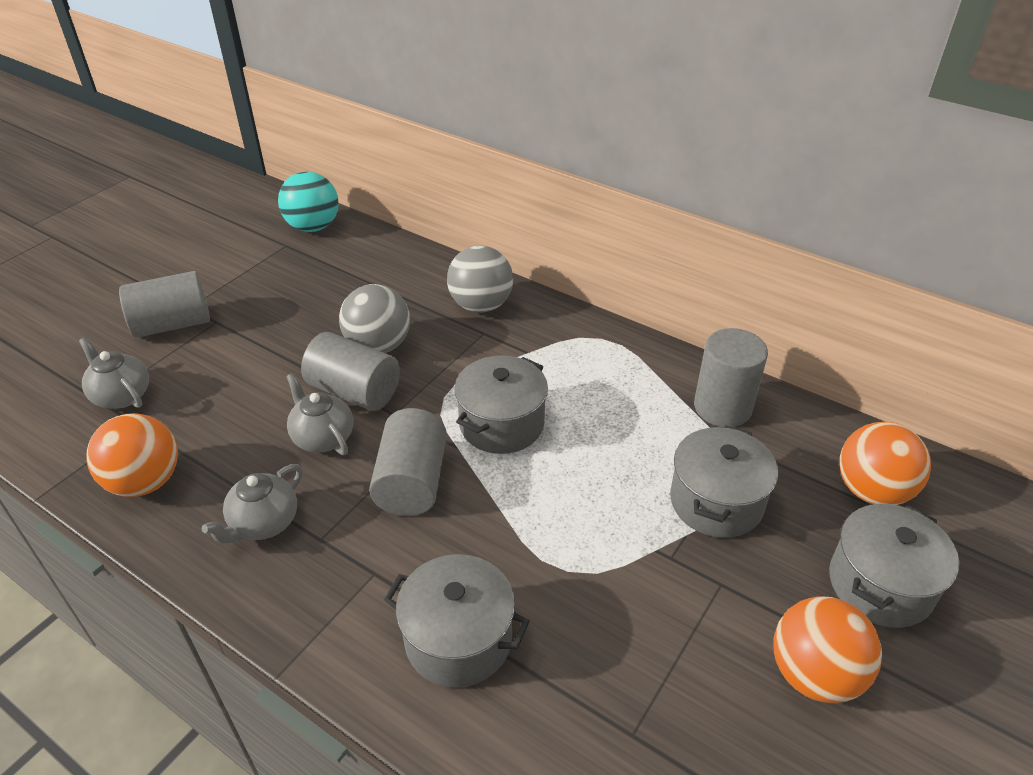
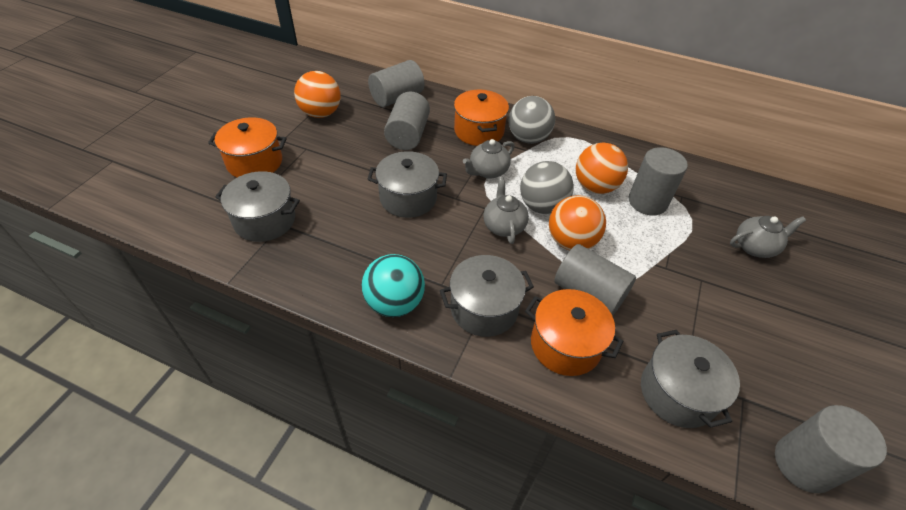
grey cylinder: [119,271,210,338] [301,332,400,411] [369,408,447,516] [694,328,768,427] = 4 -> [368,60,425,107] [384,92,430,150] [554,244,636,316] [629,147,688,215] [775,405,887,493] = 5
orange pot: none = 0 -> [208,117,287,178] [454,90,509,146] [525,289,623,376] = 3

